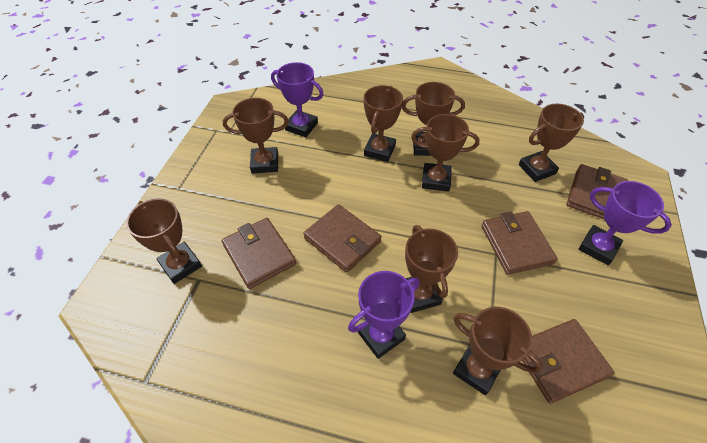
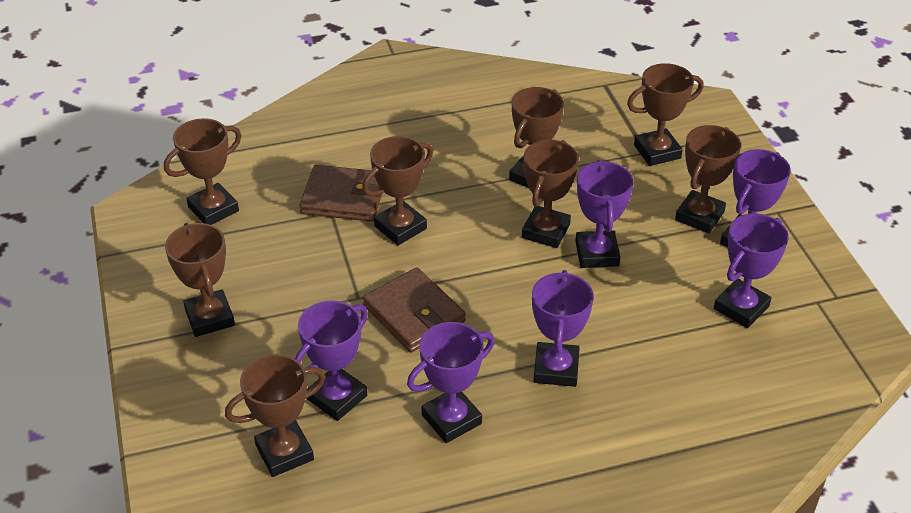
brown wallet: [222,218,296,289] [303,204,381,273] [481,211,558,275] [522,319,615,404] [566,164,628,220] = 5 -> [299,165,382,222] [363,267,466,353] = 2
purple trophy: [271,62,324,137] [348,271,420,359] [579,181,672,265] = 3 -> [295,300,368,421] [407,322,495,443] [532,270,594,387] [575,160,634,268] [714,213,789,328] [720,149,791,247] = 6

